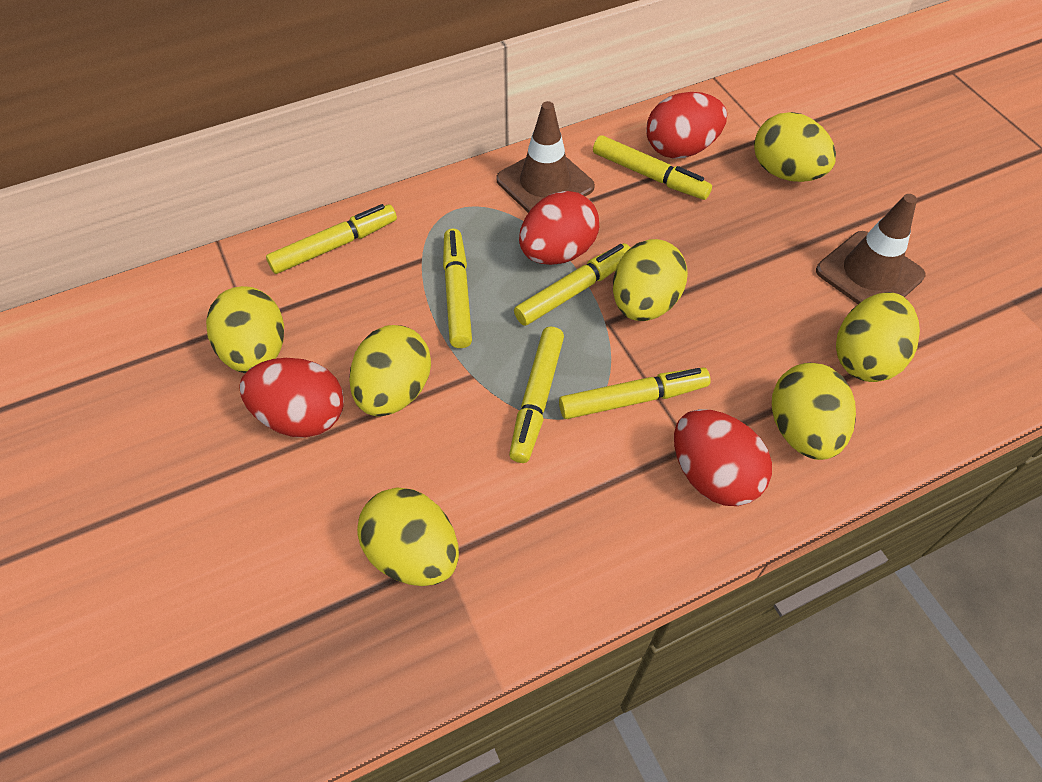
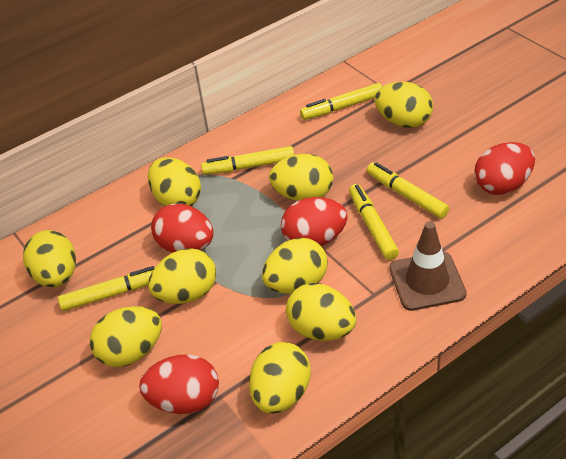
brown traffic cone: [496,101,595,213] [816,194,925,304] = 2 -> [389,222,467,311] = 1
yellow egg: [206,286,284,373] [349,325,431,416] [357,487,459,586] [613,239,688,321] [754,112,836,182] [772,363,856,460] [836,292,920,382] = 7 -> [23,230,76,287] [90,306,162,367] [148,157,201,206] [148,248,216,304] [249,342,311,414] [262,238,328,294] [269,154,333,201] [286,283,356,341] [374,82,433,128] = 9
yellow marker: [266,204,397,274] [443,229,472,348] [509,327,564,463] [514,243,630,326] [559,367,711,419] [593,135,712,200] = 6 -> [58,266,155,311] [201,146,294,175] [300,83,382,120] [349,184,399,260] [367,162,449,219] = 5

